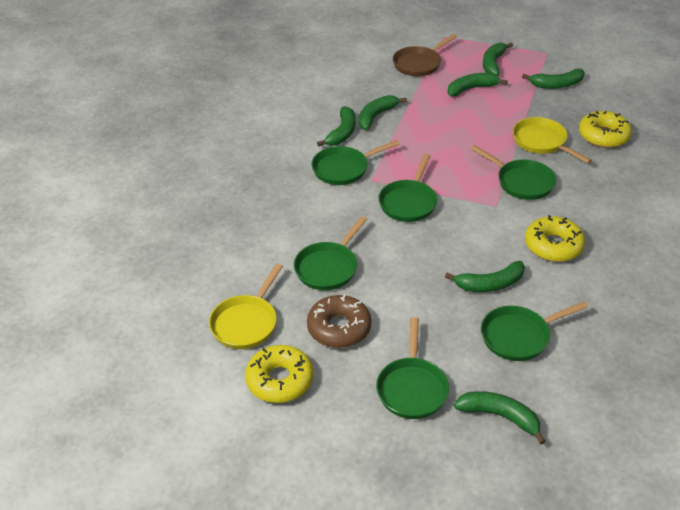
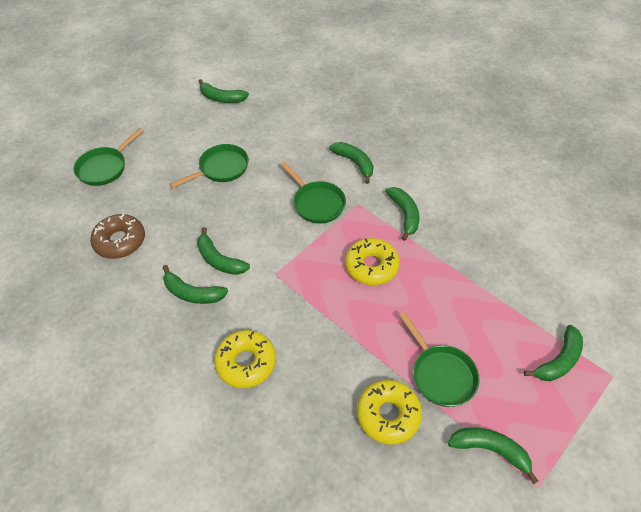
brown pan: [393,34,457,76] = 1 -> none = 0
green pan: [294,216,367,290] [312,140,400,185] [376,317,449,419] [378,154,437,222] [470,145,556,200] [481,301,588,361] = 6 -> [74,128,144,186] [170,144,249,188] [280,162,346,224] [399,312,480,407] = 4
yellow pan: [209,263,283,349] [513,117,592,164] = 2 -> none = 0

